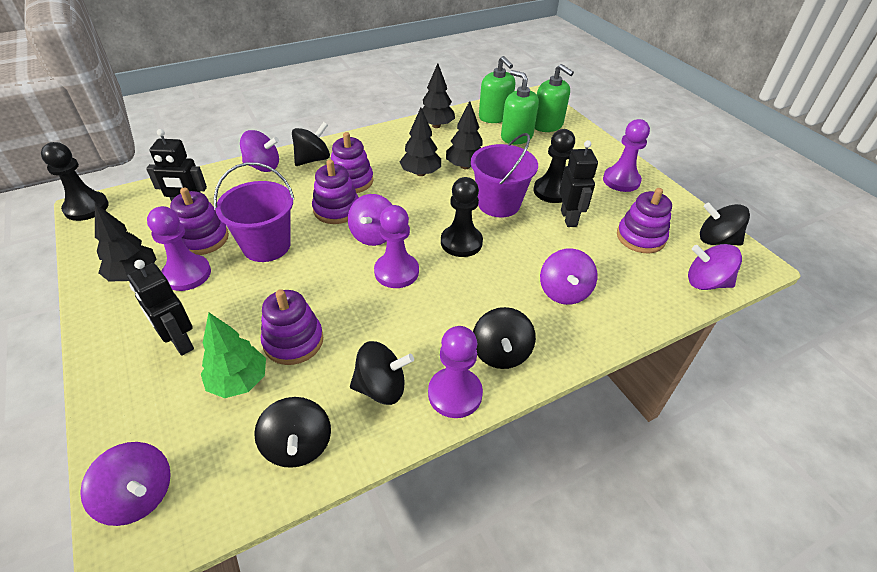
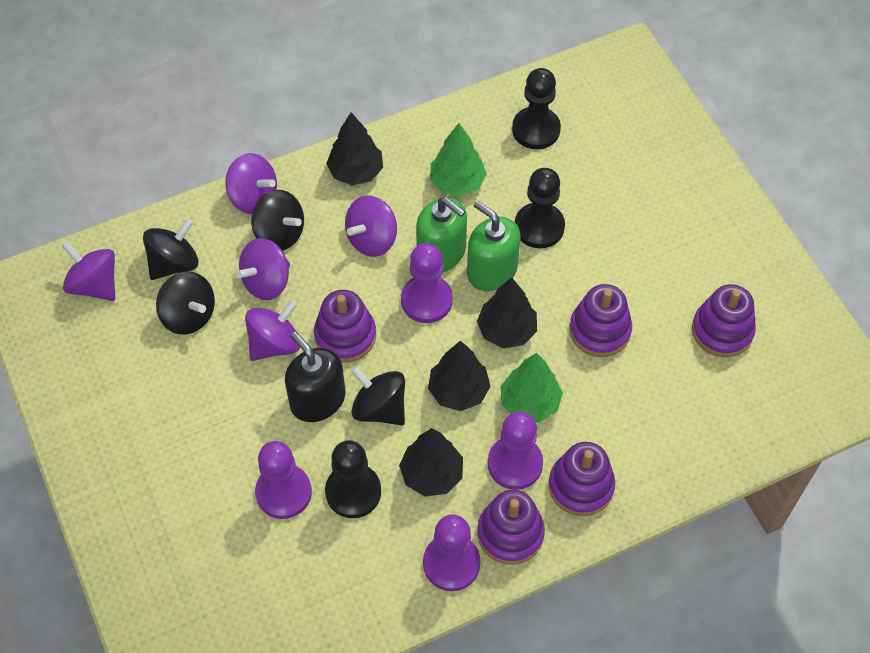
black robot: [127,260,194,356] [146,129,207,201] [559,140,598,227] = 3 -> none = 0
black soap dispenser: none = 0 -> [285,332,345,422] = 1
black spinning top: [254,397,331,468] [292,122,330,166] [350,341,414,405] [473,307,536,369] [700,202,750,246] = 5 -> [143,219,198,280] [156,272,215,335] [251,190,304,251] [351,366,405,425] = 4
green soap dispenser: [479,56,515,123] [501,70,539,145] [535,64,574,132] = 3 -> [416,197,467,272] [467,201,521,291] = 2
green tree: [201,313,266,398] = 1 -> [430,123,487,196] [500,353,563,422] = 2
purple bucket: [214,162,294,262] [471,133,538,218] = 2 -> none = 0

